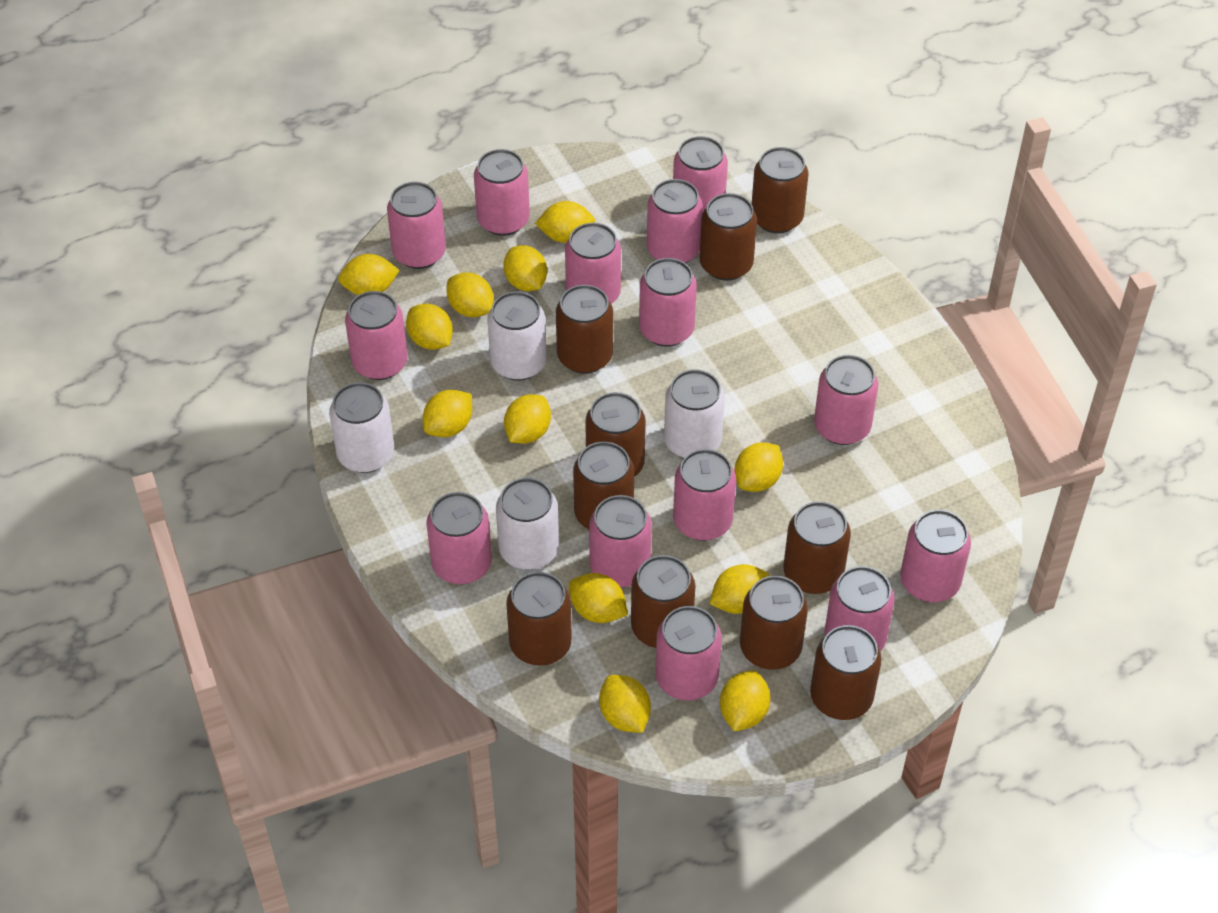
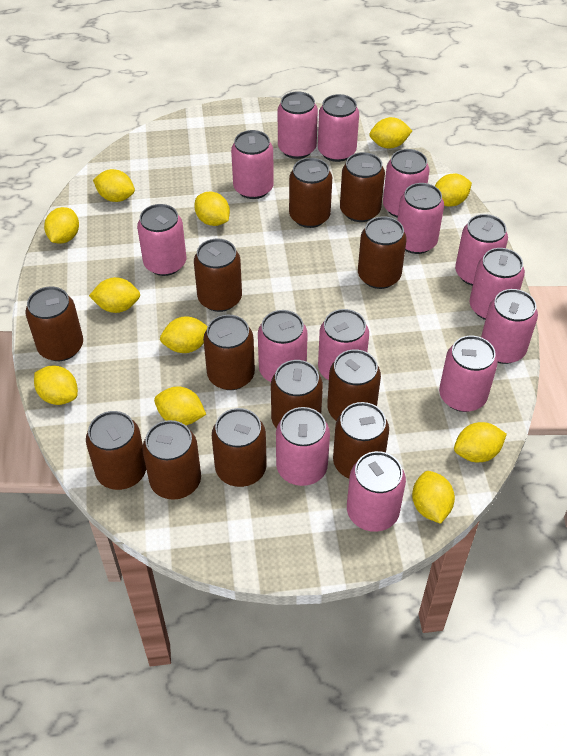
brown can: [506,572,572,666] [556,285,613,374] [573,442,634,529] [585,392,646,477] [631,555,695,648] [700,193,757,281] [740,576,808,670] [752,147,808,234] [784,501,851,594] [810,625,882,720] = 10 -> [25,287,83,361] [86,411,146,490] [142,420,201,500] [194,238,242,312] [203,315,255,390] [212,408,267,487] [271,360,323,429] [289,158,332,228] [327,349,381,421] [333,402,389,478] [340,152,385,222] [358,216,407,289] = 12
white can: [329,382,395,473] [487,291,547,381] [496,478,559,570] [664,369,725,458] = 4 -> none = 0
yellow lemon: [338,254,400,295] [406,303,453,350] [423,390,472,437] [446,272,494,317] [503,245,547,291] [504,394,551,444] [535,201,595,243] [569,573,628,623] [599,675,651,733] [710,564,769,614] [720,671,770,732] [735,442,783,492] = 12 -> [34,366,78,405] [44,207,79,244] [89,277,140,313] [93,169,135,202] [154,386,206,425] [160,316,208,353] [194,191,230,226] [369,117,412,149] [412,471,455,524] [435,174,472,207] [454,422,507,462] = 11

